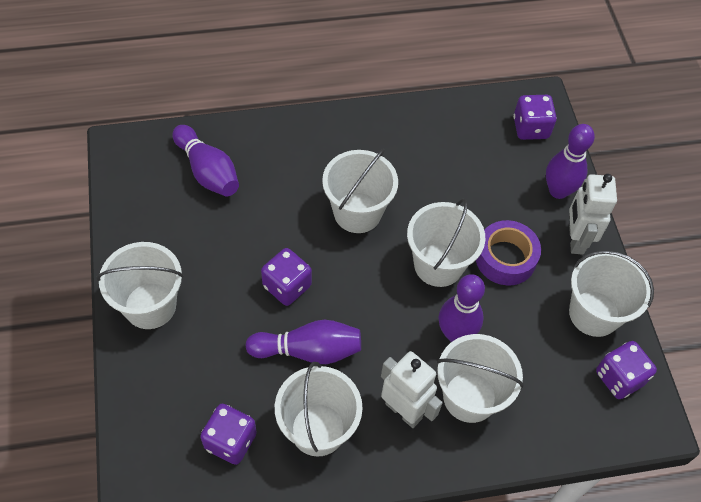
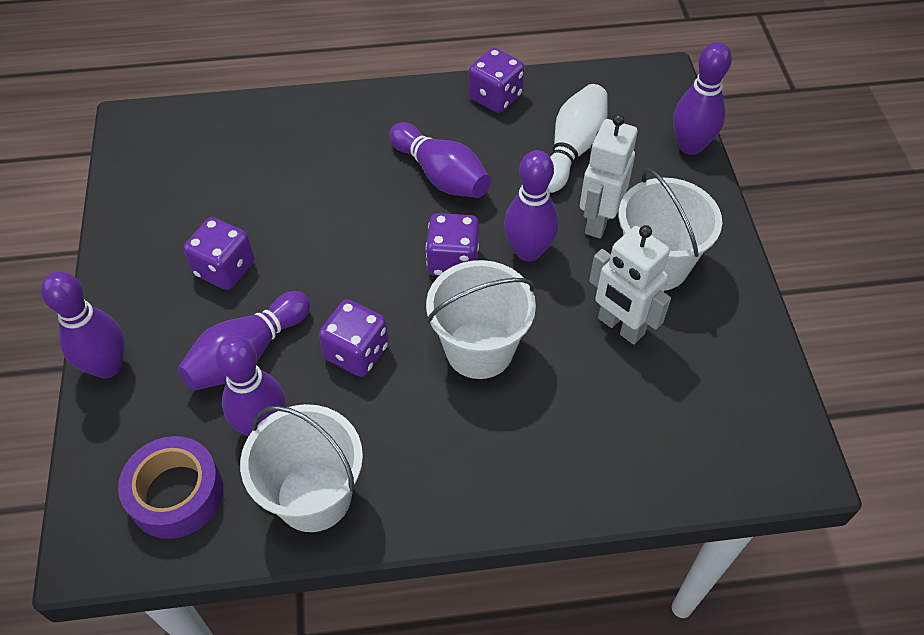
purple bowling pin: [172,125,239,196] [246,320,361,364] [439,274,485,342] [546,124,595,199] = 4 -> [41,271,125,378] [178,291,310,391] [216,336,286,436] [389,122,491,198] [504,150,559,262] [673,42,732,155] = 6
white bowling pin: none = 0 -> [548,84,608,193] = 1
white bucket: [97,242,184,329] [275,362,363,456] [322,149,398,233] [407,198,485,287] [437,334,524,423] [569,250,654,337] = 6 -> [240,404,363,532] [426,260,536,379] [619,168,722,291] = 3

